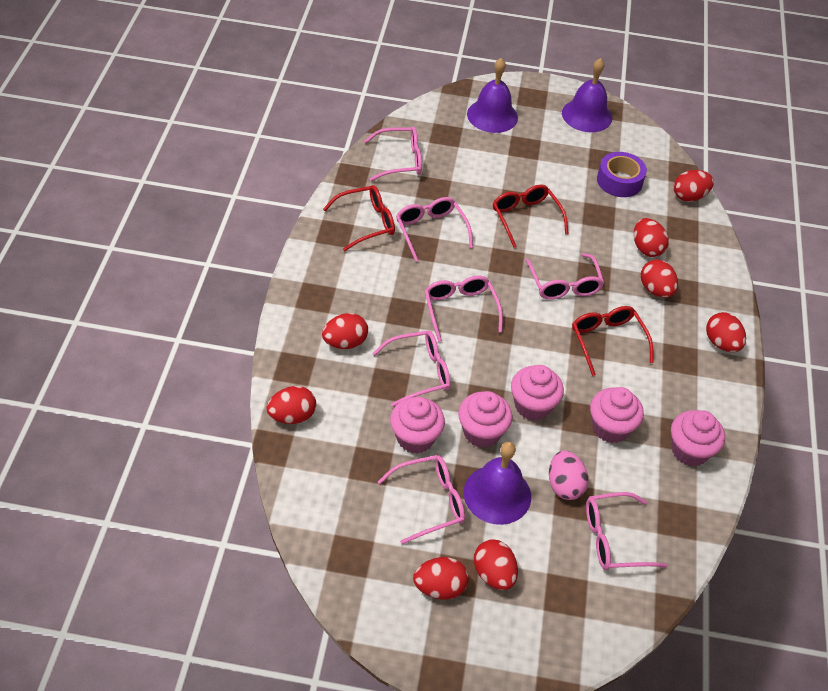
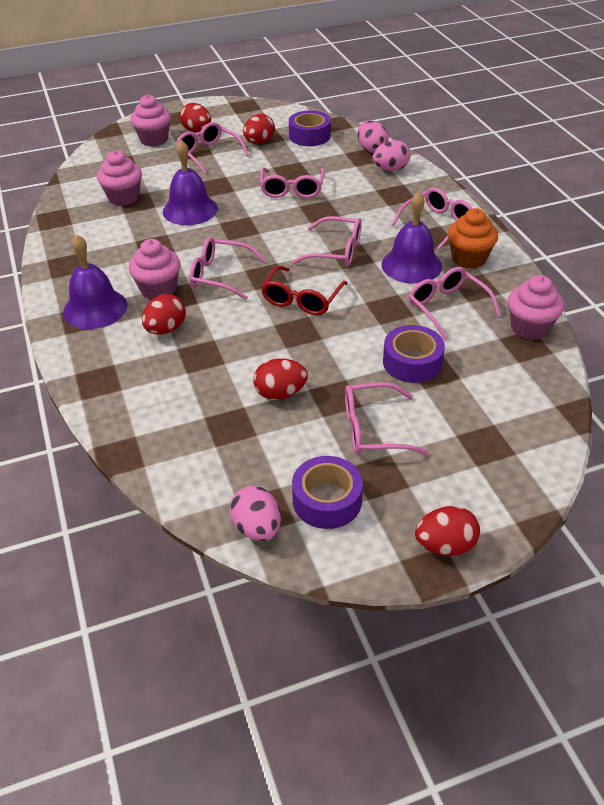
orange cupcake: none = 0 -> [448,208,498,269] = 1
pink cupcake: [390,397,445,453] [458,391,513,448] [511,365,564,421] [590,387,644,443] [671,410,725,467] = 5 -> [97,150,142,206] [128,239,180,300] [130,95,171,147] [508,275,564,340] = 4
pink egg: [549,450,588,500] = 1 -> [230,486,281,541] [357,120,389,153] [373,140,410,171] = 3
purple tape: [597,152,647,197] = 1 -> [289,110,331,146] [292,456,363,529] [383,325,445,383] = 3
red egg: [266,386,316,424] [322,313,368,349] [413,557,469,599] [474,539,518,590] [634,218,669,257] [641,259,678,298] [674,170,714,202] [706,312,746,352] = 8 -> [142,294,186,335] [180,103,211,132] [243,114,275,144] [253,359,308,400] [415,506,480,556] = 5
red glasses: [323,185,395,251] [493,185,569,248] [572,306,654,376] = 3 -> [261,266,348,315] = 1

